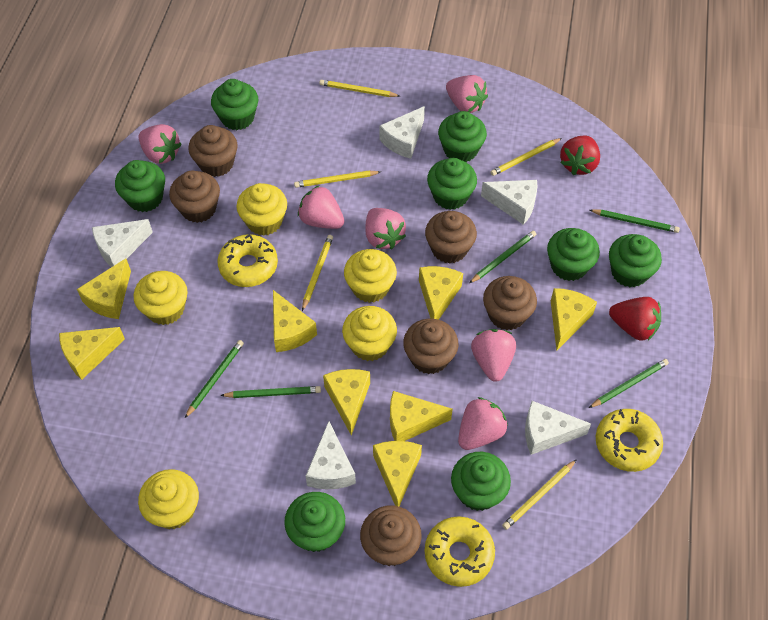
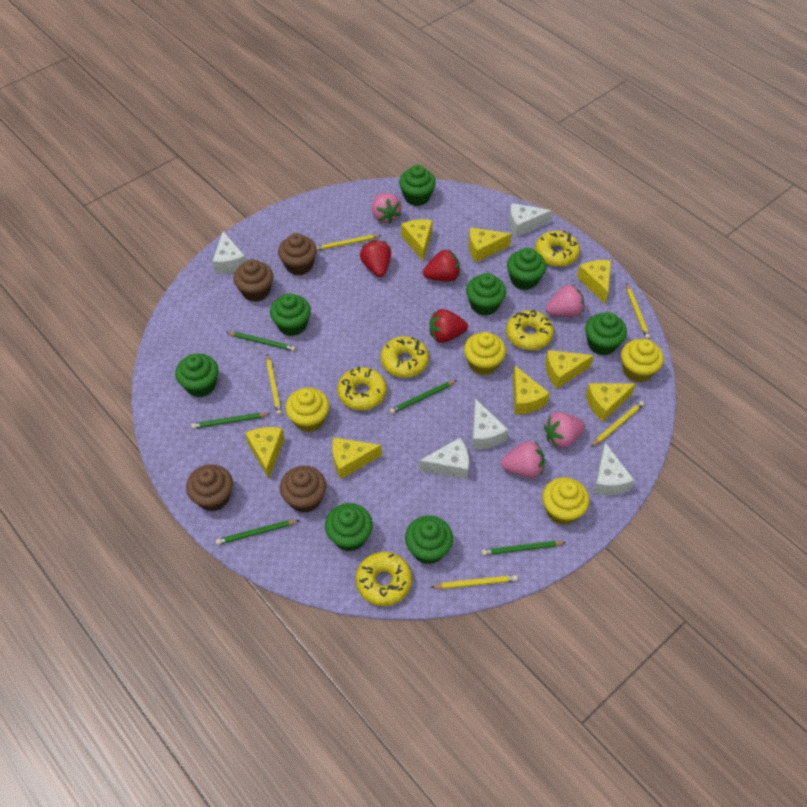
brown cupcake: [169,170,220,223] [188,125,237,177] [360,505,422,566] [403,319,458,374] [425,211,477,264] [483,276,537,330] = 6 -> [186,464,233,511] [234,259,273,302] [278,233,317,276] [280,466,326,513] = 4
pink strawberry: [139,124,181,164] [298,185,344,229] [366,208,406,249] [446,75,488,113] [458,397,508,450] [471,329,516,382] = 6 -> [372,193,402,223] [501,441,545,478] [544,412,585,448] [546,284,584,317] = 4
red strawberry: [560,136,600,175] [609,297,661,341] = 2 -> [360,240,391,277] [423,250,460,282] [430,309,468,343] = 3
yellow cupcake: [134,271,188,325] [138,469,199,529] [236,183,287,236] [342,306,397,361] [344,249,397,303] = 5 -> [285,388,329,432] [464,332,506,375] [542,477,590,525] [621,339,664,382] = 4
yellow donut: [217,234,278,287] [424,516,495,587] [596,409,663,472] = 3 -> [337,366,387,410] [356,552,412,606] [381,336,429,378] [506,310,554,350] [535,231,580,267] = 5

